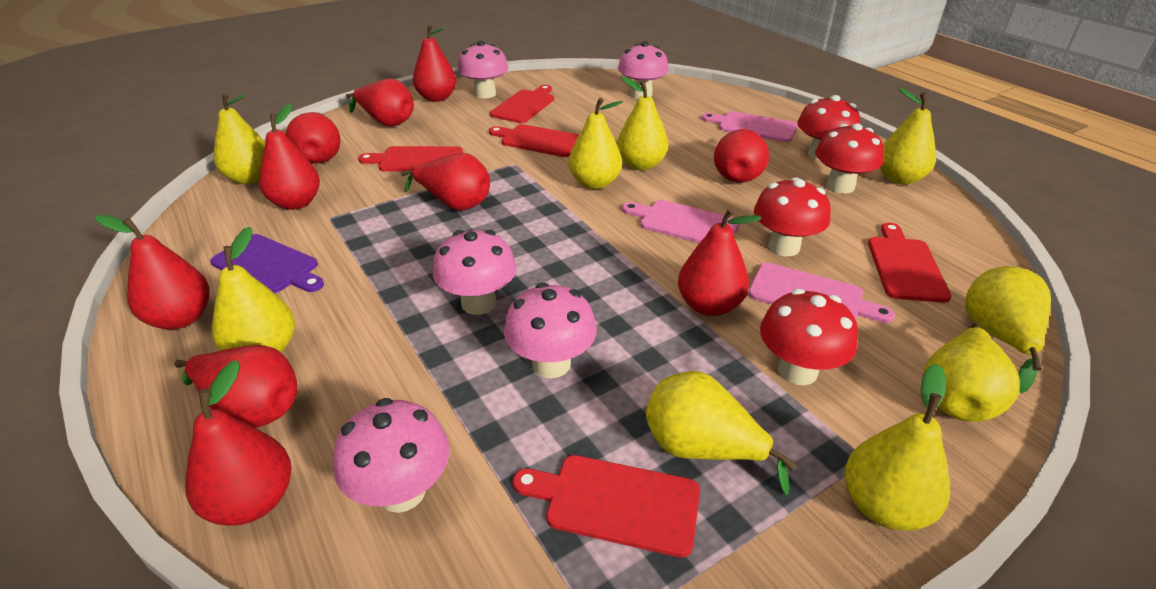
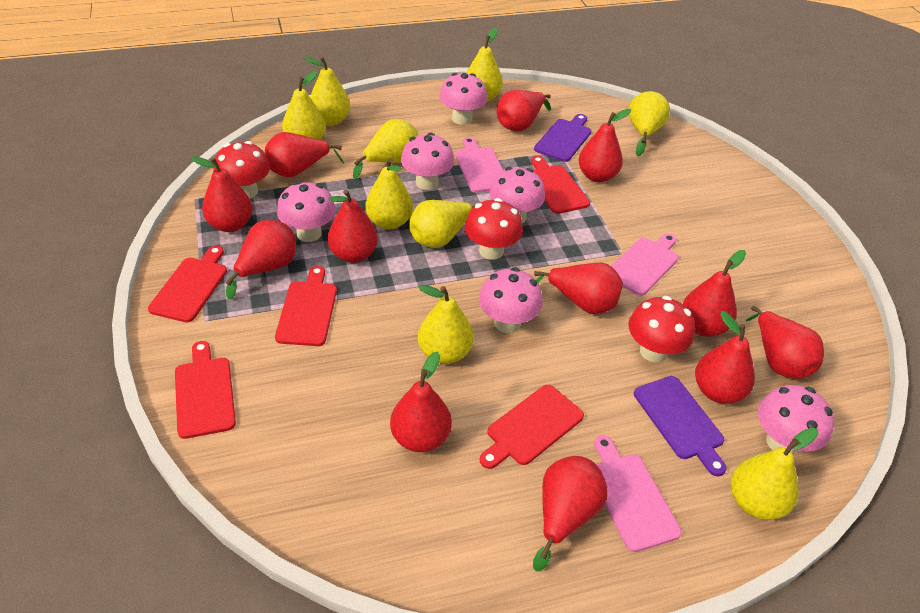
pink mushroom: [333,398,450,513] [433,230,517,315] [458,41,508,99] [504,282,597,378] [618,41,669,99] = 5 -> [277,181,336,242] [401,132,454,190] [439,73,488,125] [479,267,543,333] [490,167,545,223] [758,385,834,454] = 6
purple cutting board: [210,234,324,293] = 1 -> [534,114,591,162] [634,376,727,476] = 2
red mushroom: [754,177,831,256] [760,289,858,385] [797,95,860,161] [815,123,884,194] = 4 -> [213,141,270,199] [465,198,523,260] [629,296,695,363] = 3
red pear: [95,214,209,329] [174,345,297,428] [185,360,291,526] [259,103,320,210] [286,112,340,164] [346,78,414,127] [401,153,490,211] [413,25,456,102] [678,208,762,316] [714,129,769,183] = 10 -> [191,156,253,232] [226,220,296,300] [265,132,344,178] [328,189,378,263] [390,352,452,452] [497,90,551,131] [533,456,607,571] [534,263,623,314] [578,109,631,182] [683,250,746,337] [695,311,755,404] [746,306,824,379] = 12

